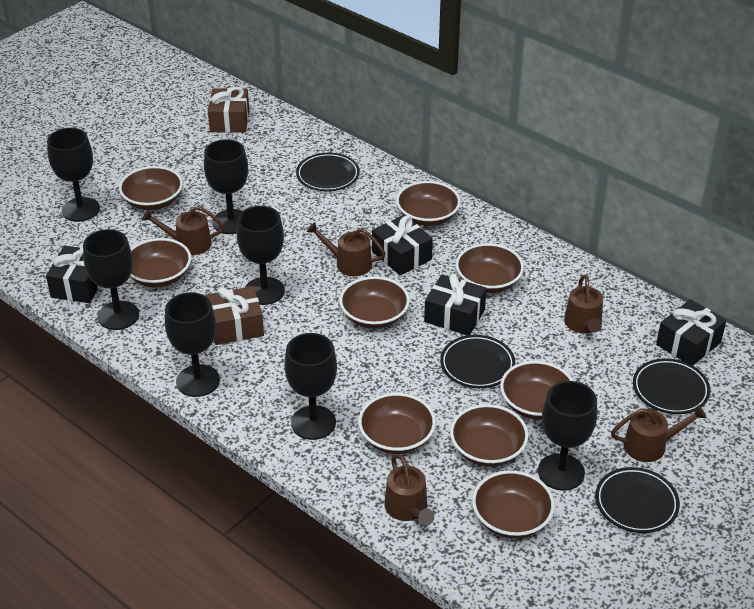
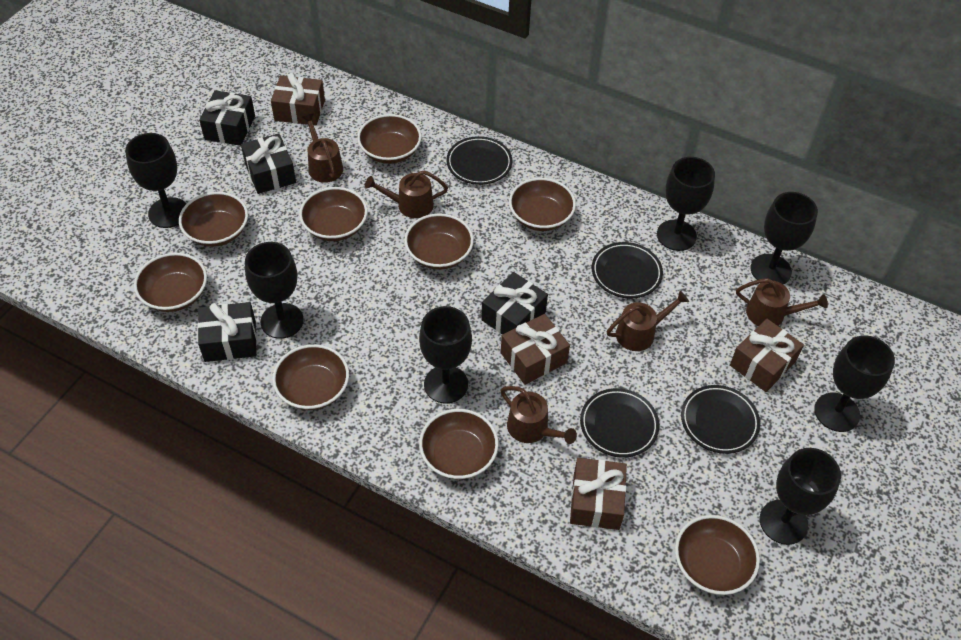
brown gift: [205,286,264,345] [208,87,249,133] = 2 -> [271,73,325,126] [501,314,570,385] [570,458,627,530] [730,319,804,392] = 4

